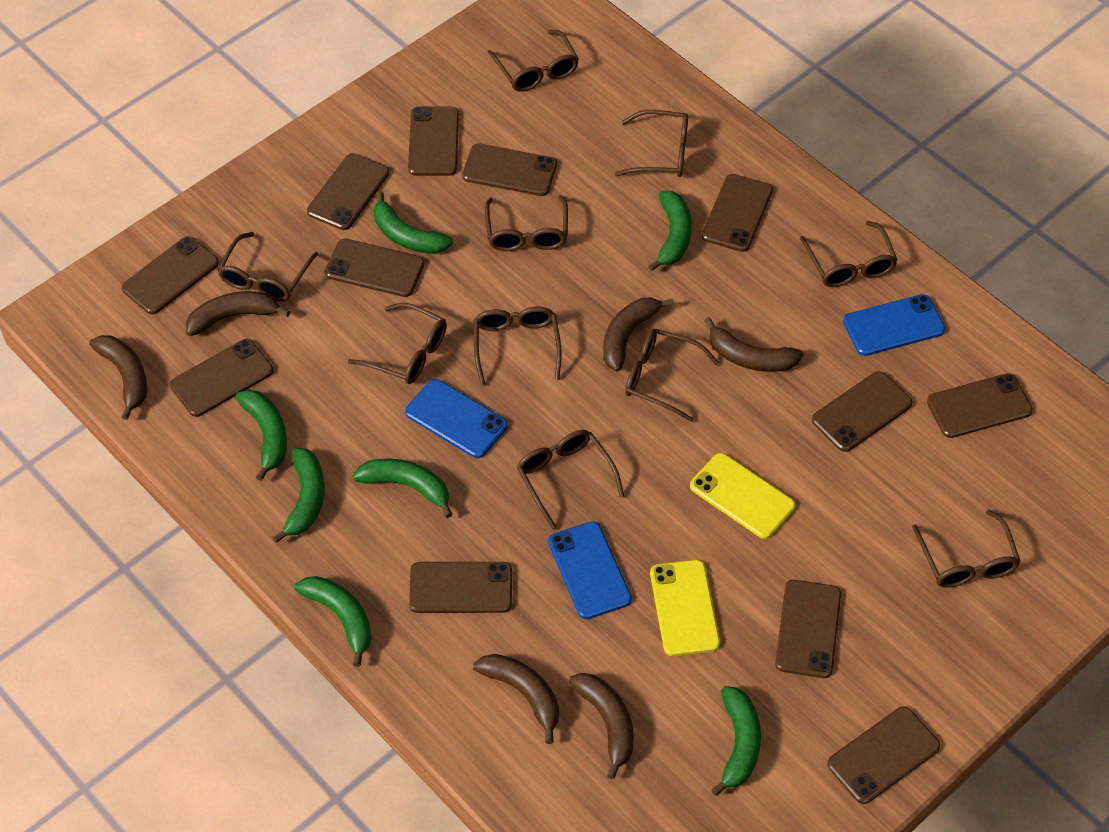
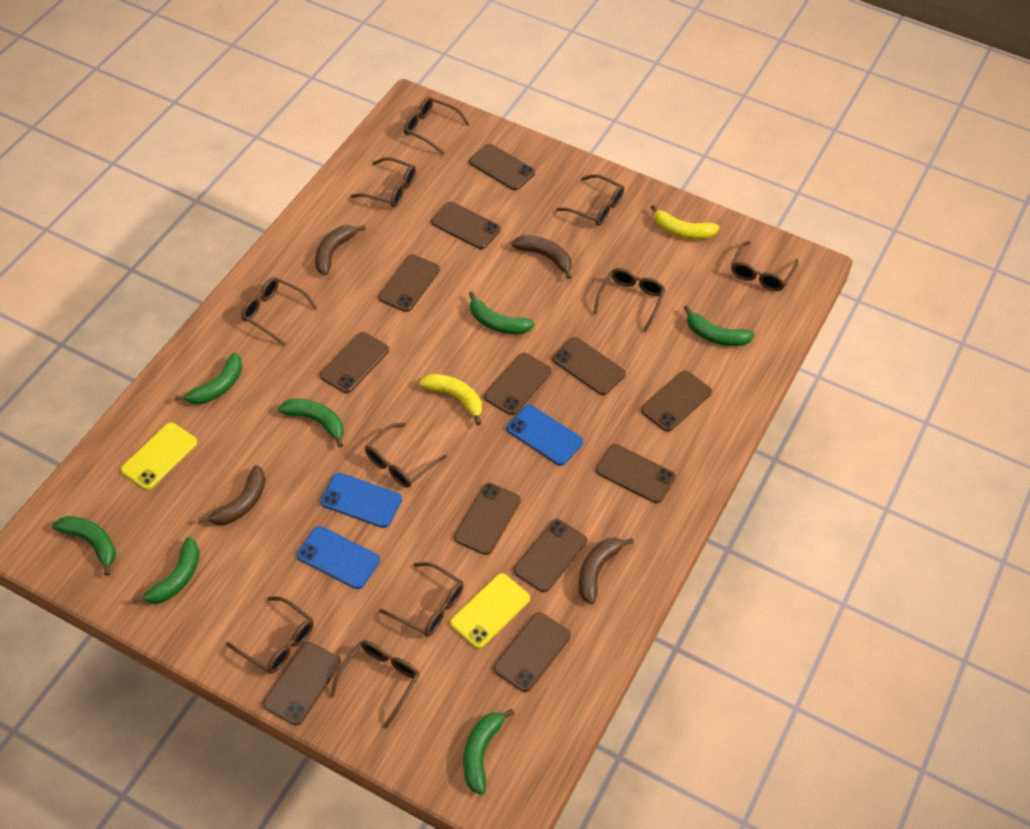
brown banana: [89,335,147,420] [186,291,290,336] [473,654,559,744] [569,673,634,780] [603,297,674,371] [704,317,804,372] = 6 -> [198,465,266,525] [315,225,366,275] [511,235,572,279] [579,538,634,604] = 4
yellow banana: none = 0 -> [419,374,482,425] [651,205,720,239] = 2

